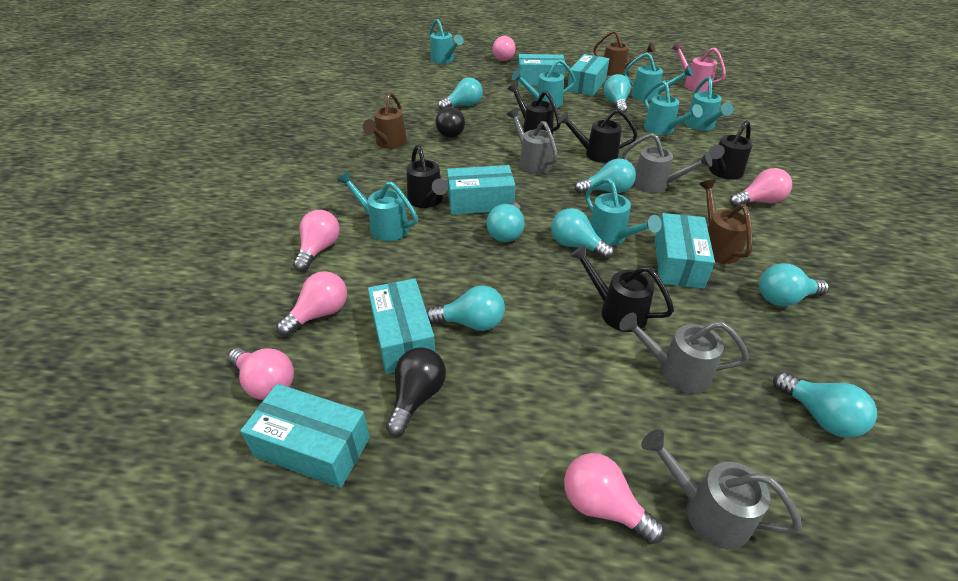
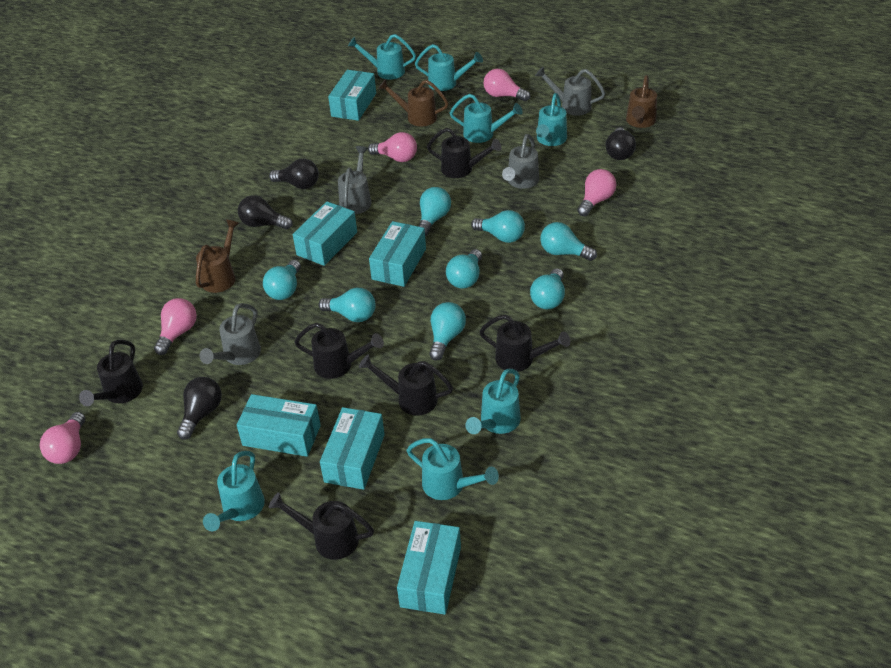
black light bulb: [386,347,446,436] [436,107,465,138] = 2 -> [177,377,222,440] [238,195,293,229] [269,159,319,189] [606,128,636,160] = 4
black watering can: [407,144,448,208] [508,82,561,135] [558,109,638,163] [570,245,674,332] [709,120,753,180] = 5 -> [79,340,143,406] [269,492,374,560] [294,323,384,379] [359,354,453,416] [427,128,502,178] [479,315,570,372] = 6
pink light bulb: [228,348,294,400] [276,271,347,336] [293,210,340,271] [493,36,516,61] [564,453,665,544] [730,168,792,207] = 6 -> [40,412,85,464] [154,298,197,355] [368,132,417,162] [484,69,530,101] [577,169,616,216] = 5
pink watering can: [671,42,726,92] = 1 -> none = 0

